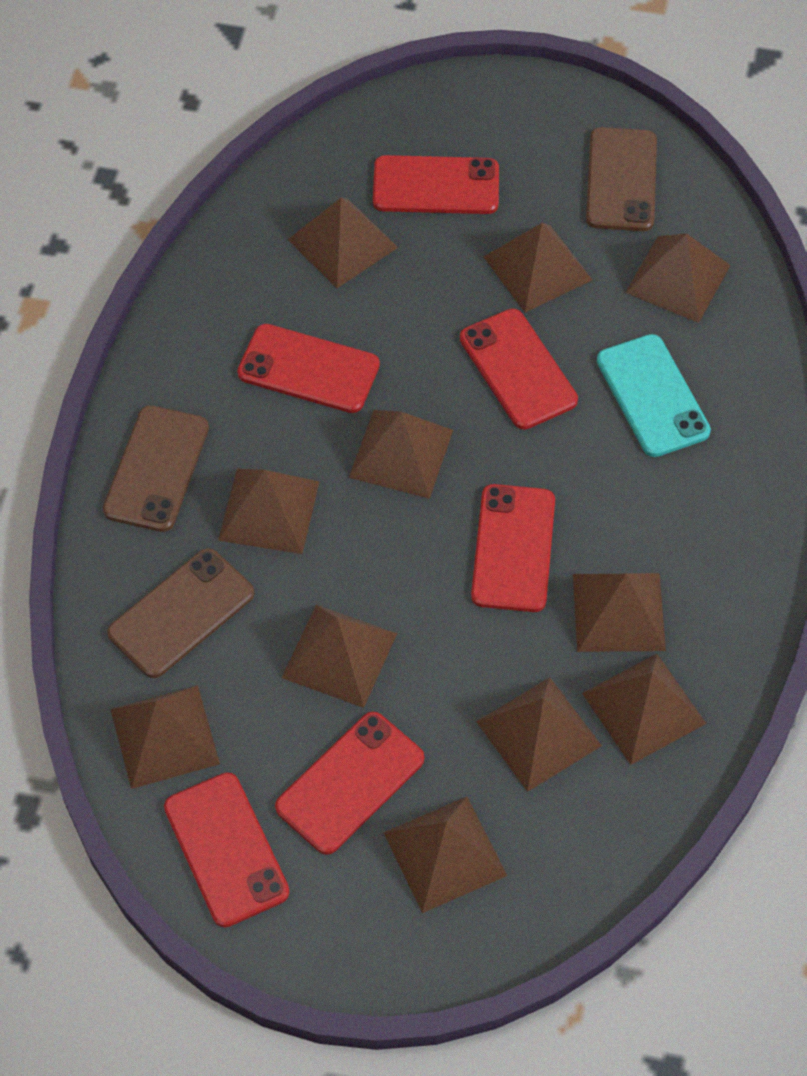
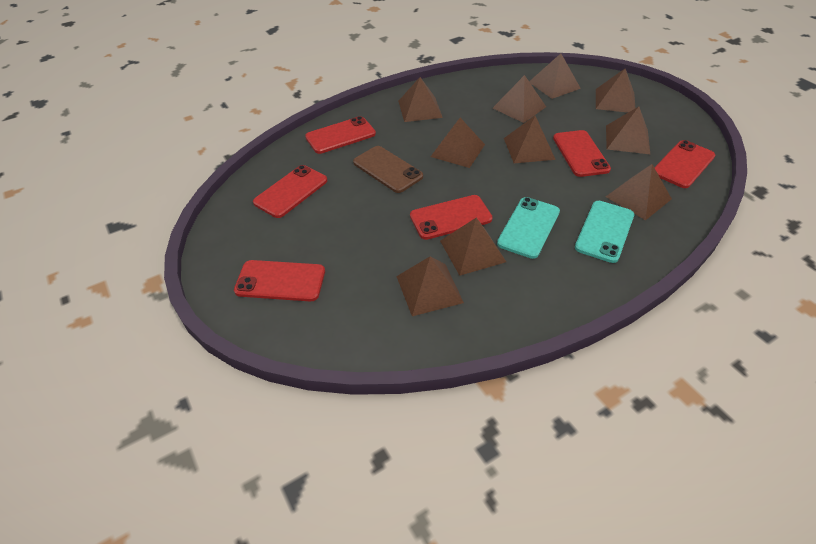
brown phone: [103,405,209,532] [107,548,254,678] [586,127,657,231] = 3 -> [353,146,423,193] = 1
brown pyramid: [111,685,220,789] [218,469,320,554] [282,605,397,708] [287,197,399,288] [349,410,453,499] [383,797,507,913] [476,678,602,792] [483,223,592,312] [573,573,666,652] [582,654,706,765] [625,233,731,323] = 11 -> [396,256,464,316] [398,77,443,122] [431,118,485,168] [440,218,506,276] [493,75,546,123] [504,116,556,163] [529,54,581,99] [596,69,635,113] [606,106,650,154] [606,164,672,220] = 10
turquoise phone: [597,334,711,457] = 1 -> [497,197,560,259] [575,201,634,263] = 2

